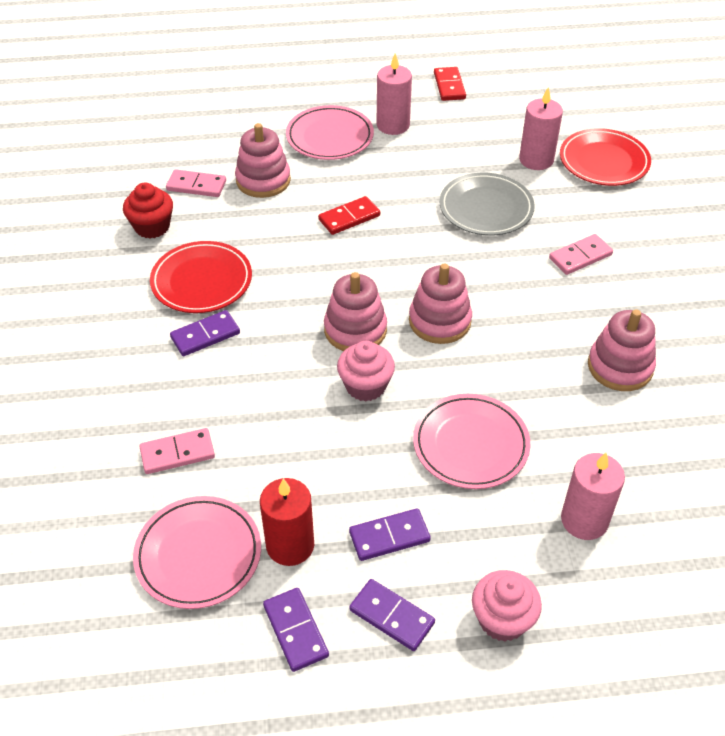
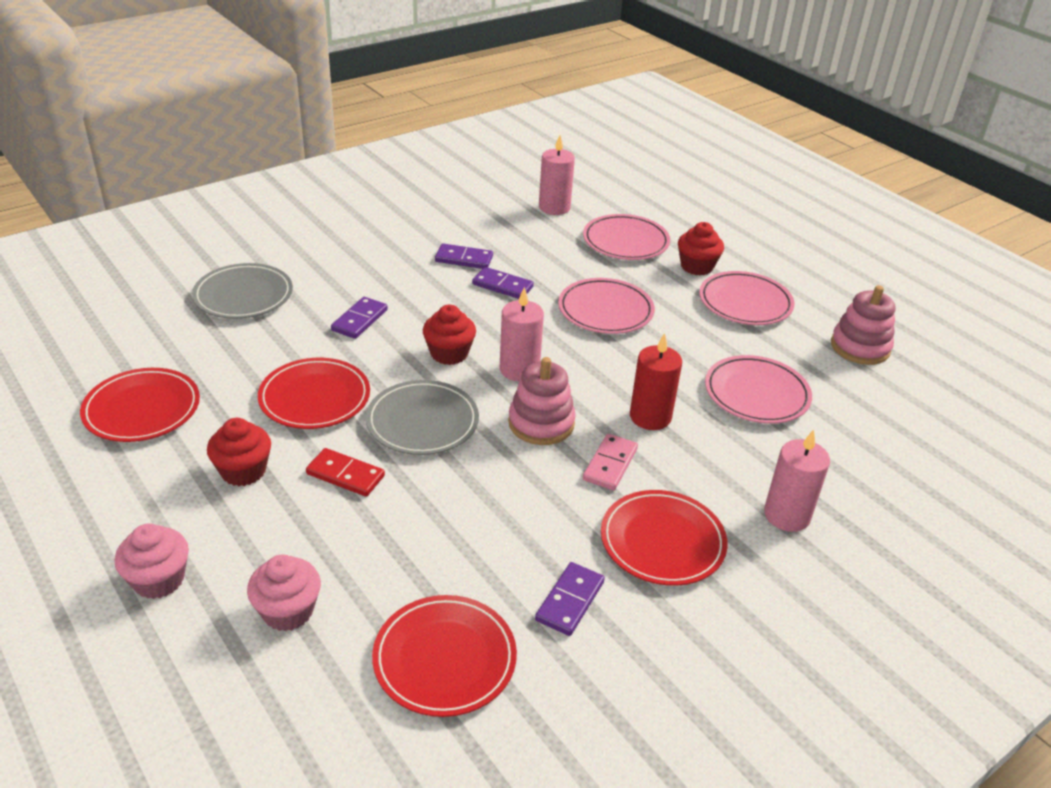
grey plate: [439,173,535,236] = 1 -> [192,263,293,319] [366,380,479,455] = 2
pink domino: [139,428,215,474] [166,169,226,197] [549,234,613,275] = 3 -> [583,434,638,490] = 1
pink plate: [133,496,261,609] [286,105,374,160] [413,394,531,489] = 3 -> [558,278,655,334] [583,214,670,260] [699,271,794,325] [705,355,812,424] = 4
pink stacking toy: [235,123,291,198] [324,272,387,351] [409,263,472,344] [588,309,656,391] = 4 -> [508,357,576,445] [831,285,895,365] = 2
red cupcake: [123,183,173,238] = 1 -> [207,418,271,486] [423,305,476,365] [678,222,724,275] = 3
red domino: [318,196,380,235] [434,67,466,101] = 2 -> [306,448,385,497] = 1
red plate: [150,241,252,313] [560,128,651,186] = 2 -> [80,368,200,442] [258,358,370,429] [372,595,517,717] [601,490,728,586] = 4

